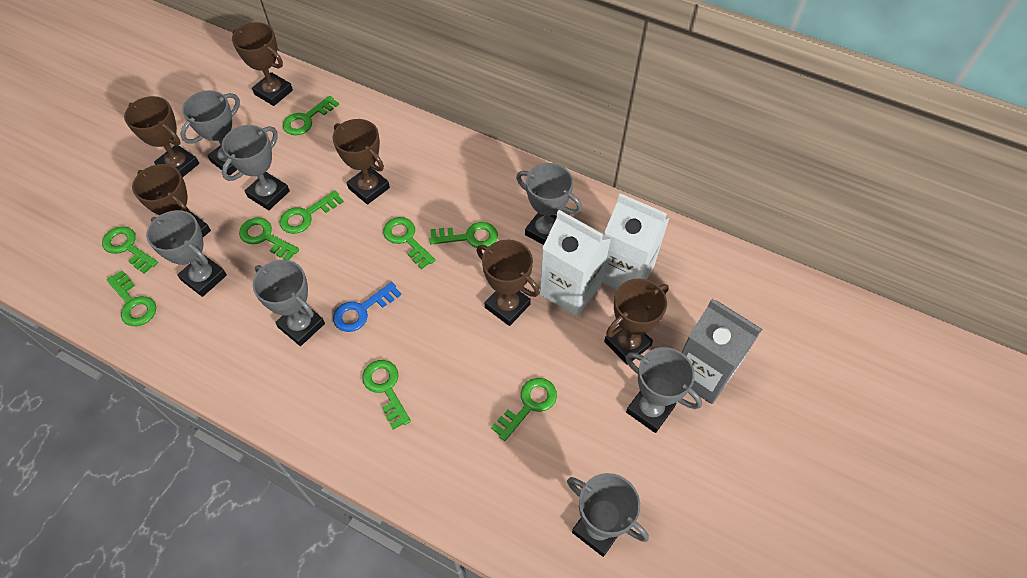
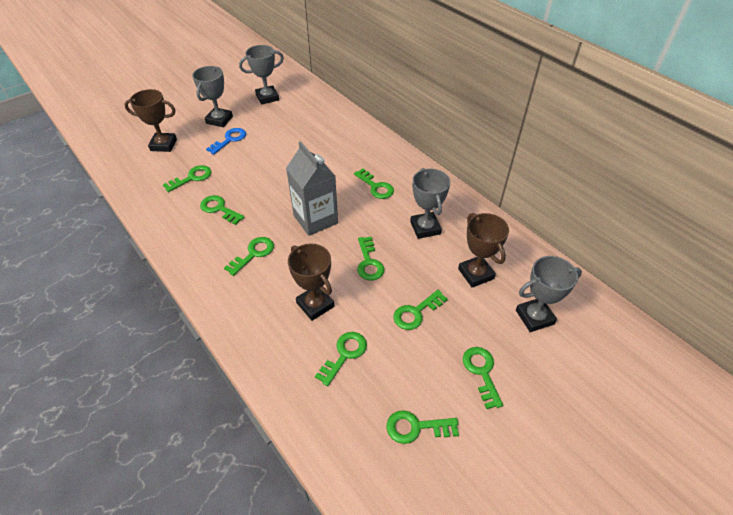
brown trophy: [124,96,199,178] [132,164,211,237] [232,22,293,106] [332,119,390,205] [477,240,540,326] [604,278,669,365] = 6 -> [124,89,177,152] [288,243,334,321] [458,213,509,288] = 3
grey trophy: [146,210,227,297] [180,90,240,176] [222,125,290,210] [253,260,325,346] [516,163,582,245] [567,473,649,557] [625,347,702,433] = 7 -> [192,66,233,127] [239,45,284,105] [410,168,450,239] [516,256,582,332] = 4
white carton: [540,210,611,317] [602,193,669,290] = 2 -> none = 0

